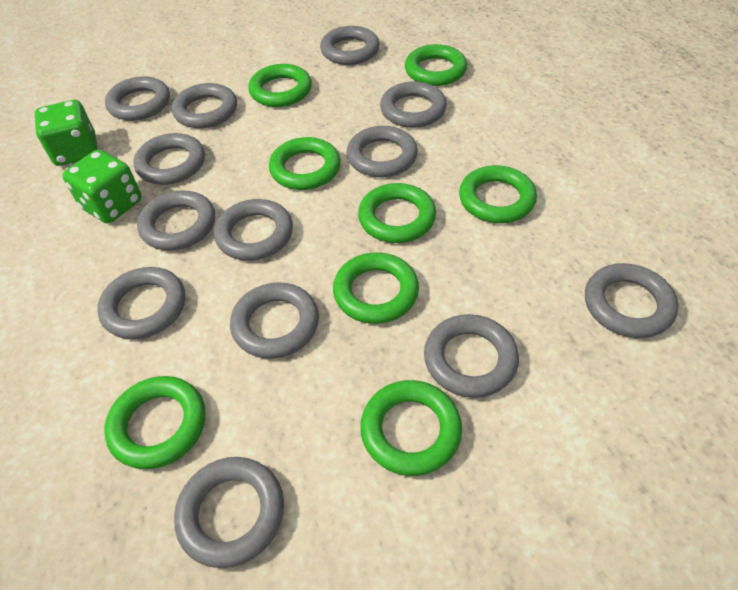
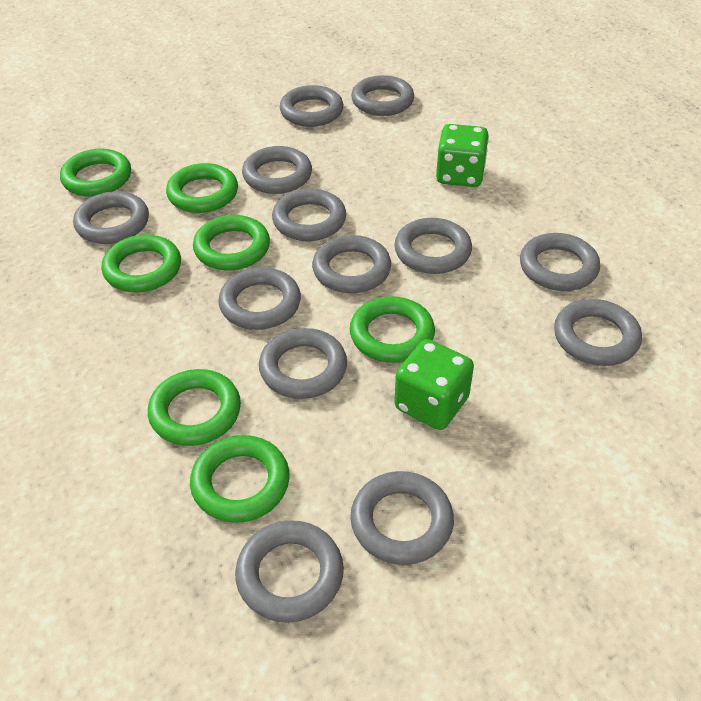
green ring: [104,376,206,469] [249,64,312,107] [269,137,341,190] [333,252,419,324] [358,183,436,243] [360,380,462,476] [405,44,467,86] [459,165,537,223] = 8 -> [60,149,131,197] [101,234,181,292] [148,369,241,446] [166,163,238,213] [190,435,290,523] [193,215,270,271] [350,296,435,363] = 7

